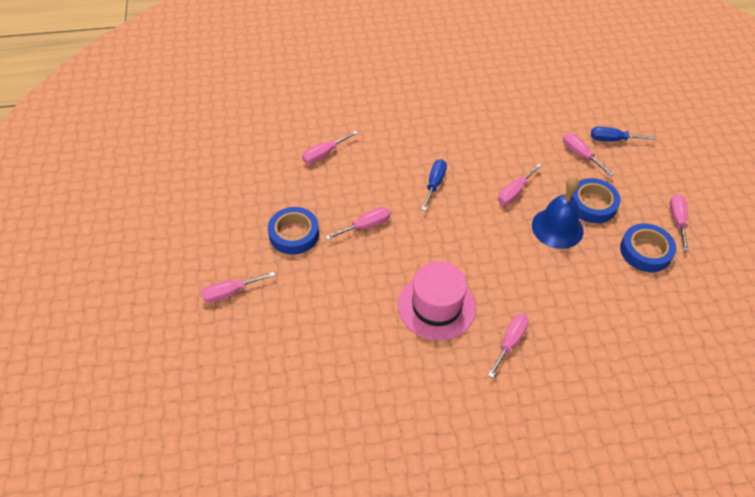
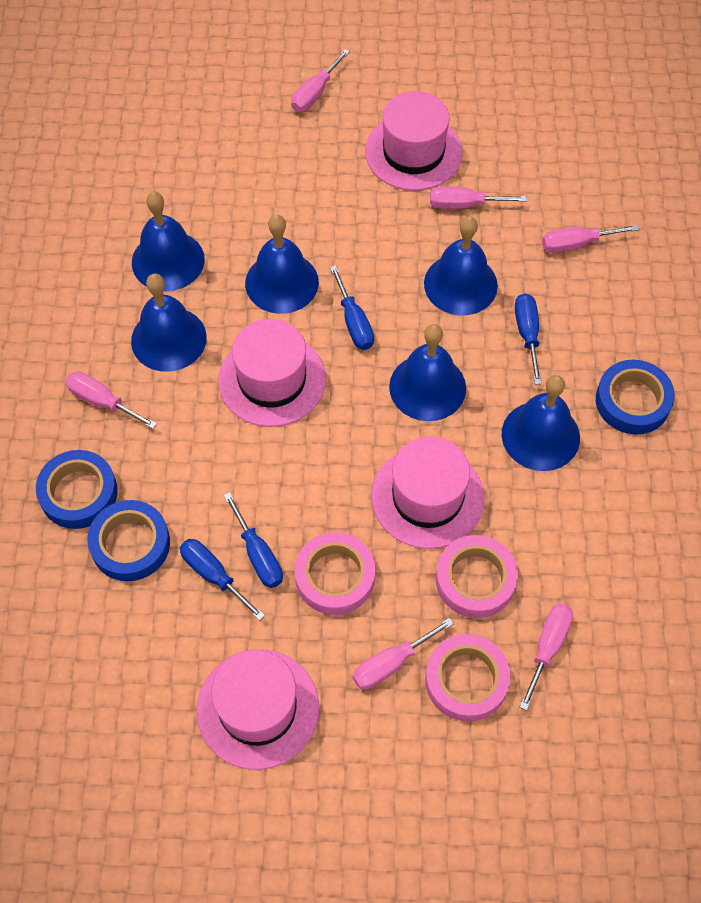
blue bell: [532,177,584,249] = 1 -> [131,274,207,372] [132,192,205,291] [245,215,319,314] [389,324,466,421] [424,216,498,315] [502,375,580,471] = 6
blue screwdriver: [422,159,447,211] [591,127,656,141] = 2 -> [180,539,265,621] [224,492,283,588] [330,265,374,350] [515,293,542,385] = 4
pink hat: [398,261,476,340] = 1 -> [197,649,319,770] [218,319,326,427] [365,91,463,191] [371,437,485,549] = 4
pink screwdriver: [201,272,276,303] [302,131,358,164] [325,207,390,240] [488,314,529,378] [498,163,542,205] [563,133,614,176] [670,194,689,251] = 7 -> [66,372,157,429] [291,49,350,112] [353,618,454,689] [430,186,527,209] [520,603,573,711] [542,224,639,253] = 6
pink tape: none = 0 -> [294,532,375,615] [425,634,511,721] [436,535,518,618] = 3

